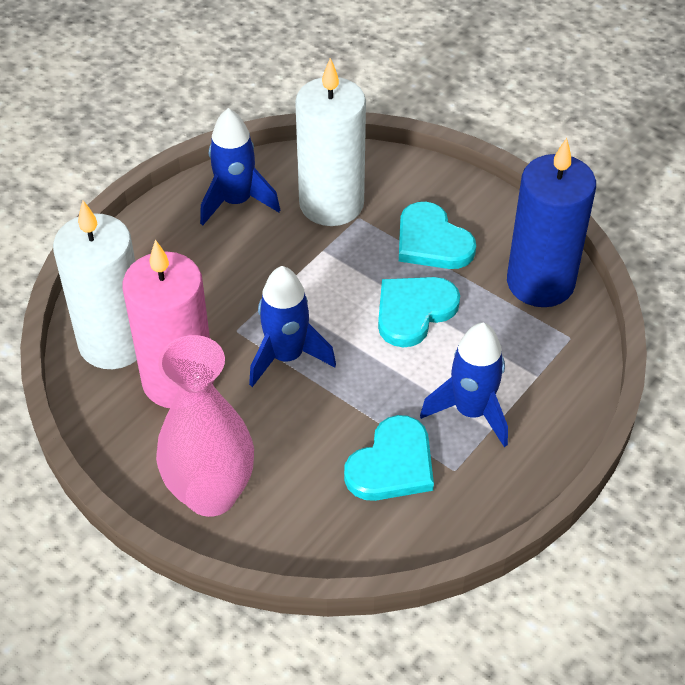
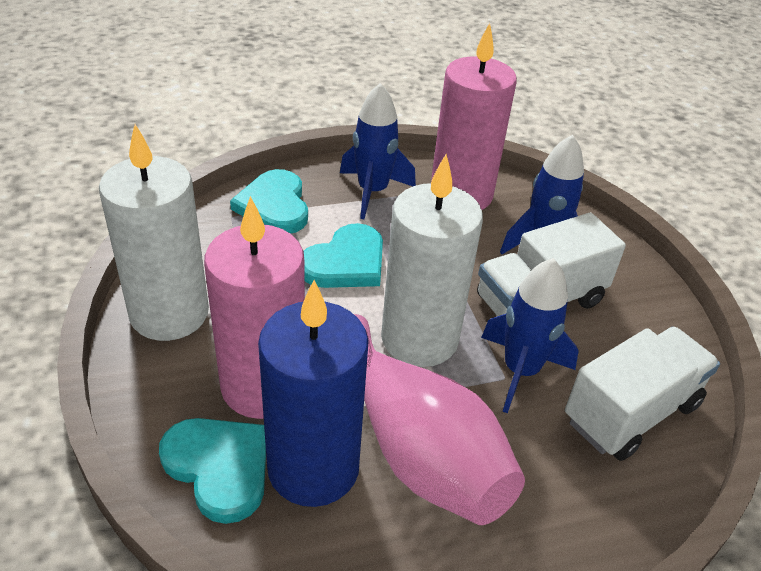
pink candle: [123,240,214,408] = 1 -> [204,196,305,419] [431,23,517,210] = 2
white truck: none = 0 -> [477,213,626,316] [565,327,720,461] = 2

